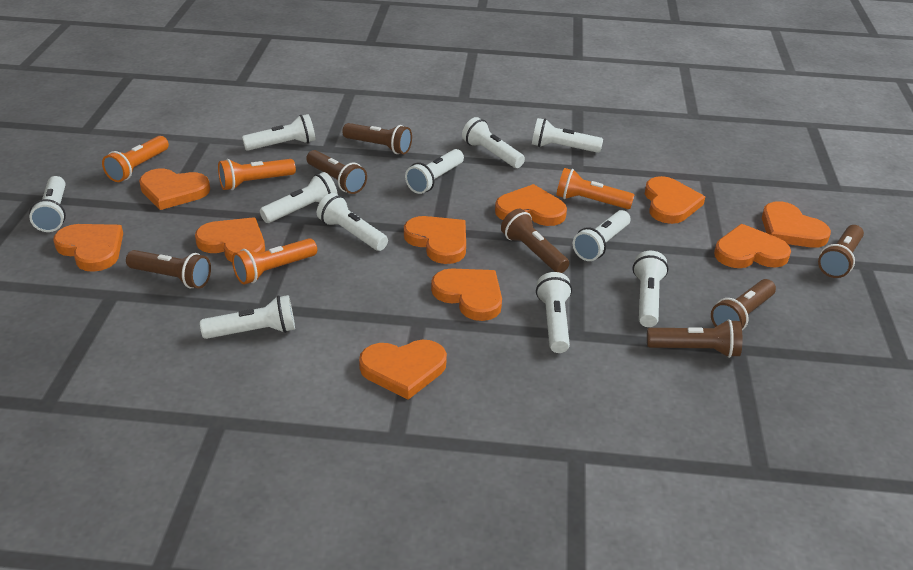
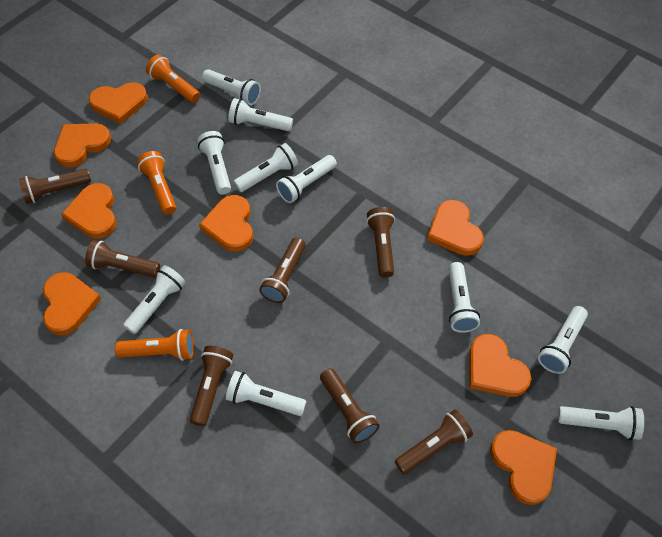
orange flashlight: [102,136,169,182] [218,159,296,190] [232,238,317,284] [556,168,634,209] = 4 -> [115,329,194,361] [137,151,176,215] [146,55,200,103] = 3
orange heart: [53,224,123,272] [139,169,210,210] [195,217,265,262] [359,340,447,400] [404,216,466,264] [431,268,502,321] [495,184,567,226] [645,176,705,224] [714,224,791,268] [762,201,831,248] = 10 -> [43,272,101,335] [54,123,111,168] [61,183,116,239] [88,82,148,124] [199,195,253,252] [427,200,484,256] [469,334,531,397] [490,430,557,505] = 8
white flashlight: [29,176,66,232] [200,295,295,339] [242,114,315,151] [260,172,338,223] [317,193,388,251] [405,149,464,194] [462,117,525,168] [532,118,603,153] [536,272,572,353] [573,210,631,261] [633,251,668,327] = 11 -> [123,265,186,334] [198,131,231,195] [202,69,261,105] [226,371,306,416] [228,98,293,131] [233,143,298,192] [276,155,337,203] [448,262,480,333] [538,306,588,374] [558,406,644,440] = 10

